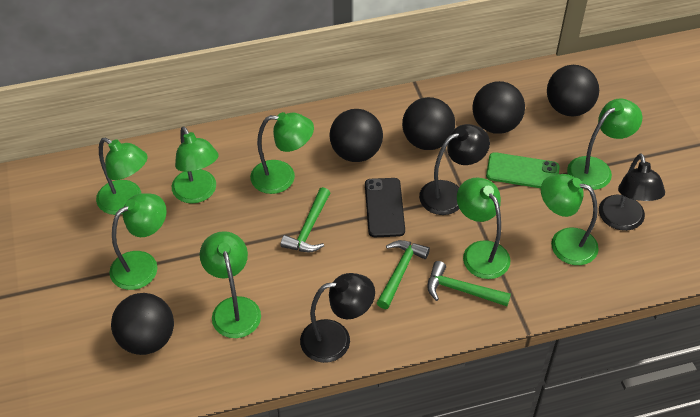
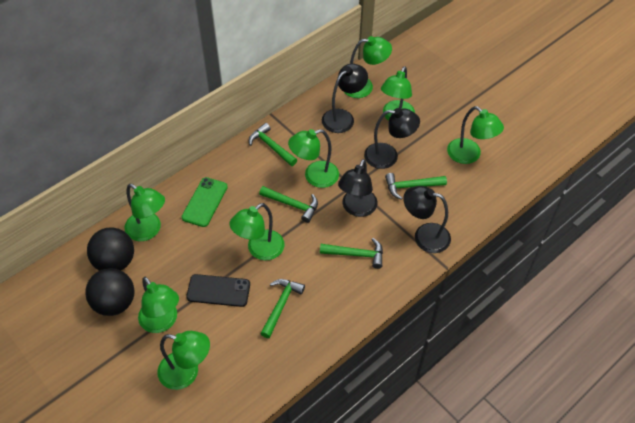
black ball: [111,293,174,355] [330,109,383,162] [402,97,455,150] [472,81,525,134] [547,65,599,116] = 5 -> [85,268,135,316] [87,227,134,271] = 2
black lamp: [300,273,375,363] [419,124,490,215] [599,153,665,231] = 3 -> [322,63,368,133] [338,159,378,217] [364,108,420,169] [403,186,451,253] = 4
green hammer: [281,187,330,252] [377,240,430,309] [427,261,511,306] = 3 -> [249,123,297,166] [259,186,318,223] [260,279,305,338] [320,238,383,269] [385,173,447,200] = 5

